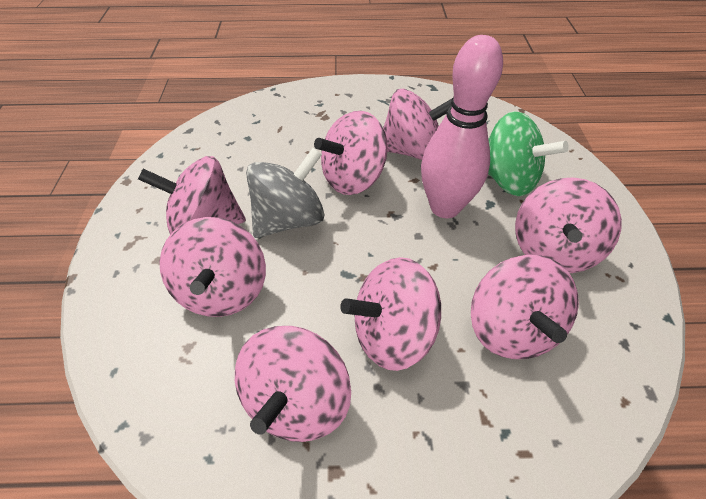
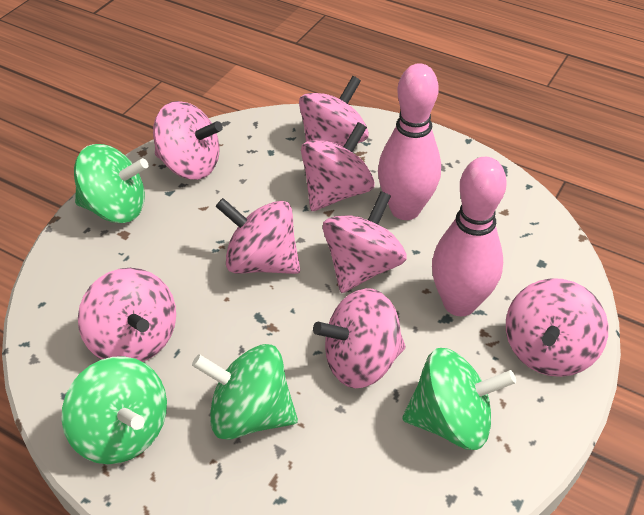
green spinning top: [488,111,569,196] = 1 -> [61,356,167,464] [74,144,148,223] [192,344,298,440] [402,348,516,450] = 4
grey spinning top: [246,148,325,238] = 1 -> none = 0
pink bowling pin: [421,35,503,218] = 1 -> [378,63,441,220] [432,157,507,316] = 2

